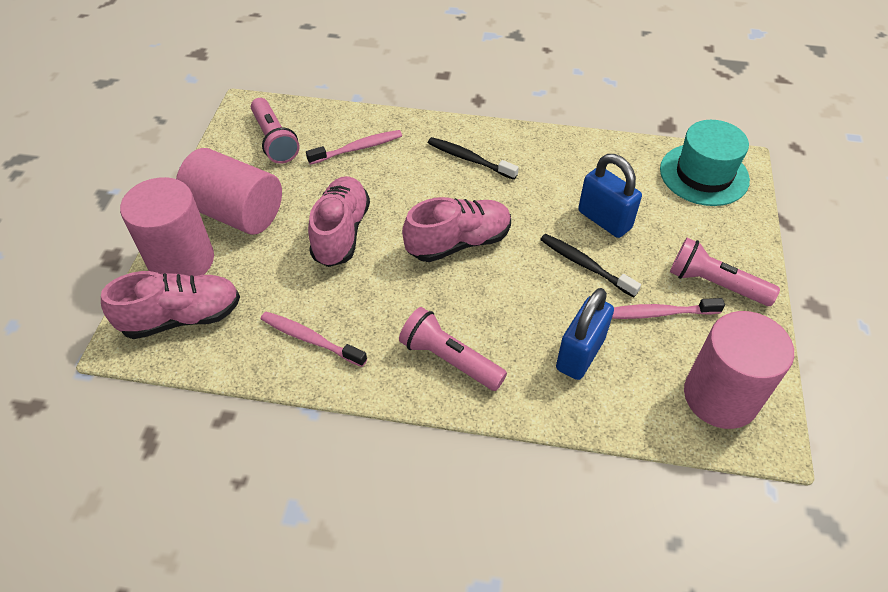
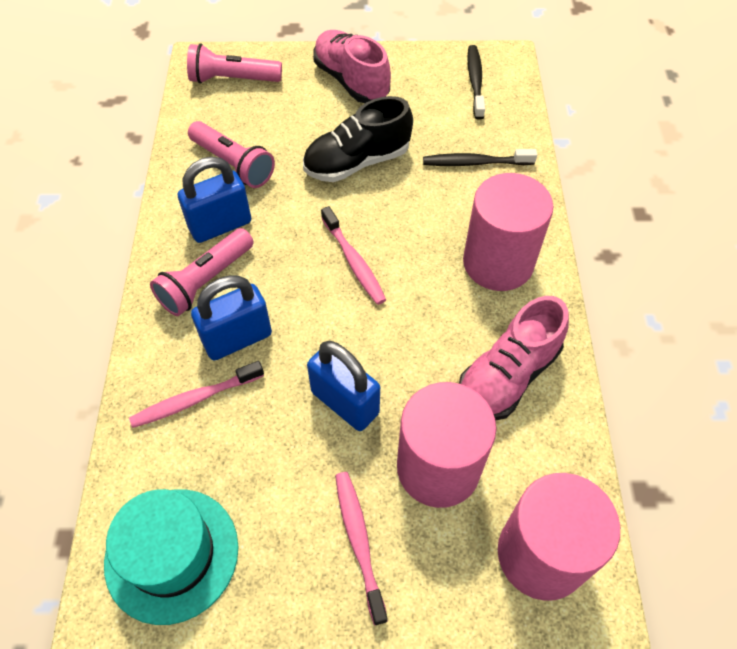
black shoe: none = 0 -> [303,96,413,182] = 1
blue padlock: [556,288,614,380] [578,154,642,238] = 2 -> [178,157,251,243] [191,275,272,360] [307,341,380,431] = 3
pink shoe: [101,271,240,339] [308,176,370,267] [402,197,511,262] = 3 -> [313,30,391,103] [459,296,569,420] = 2

